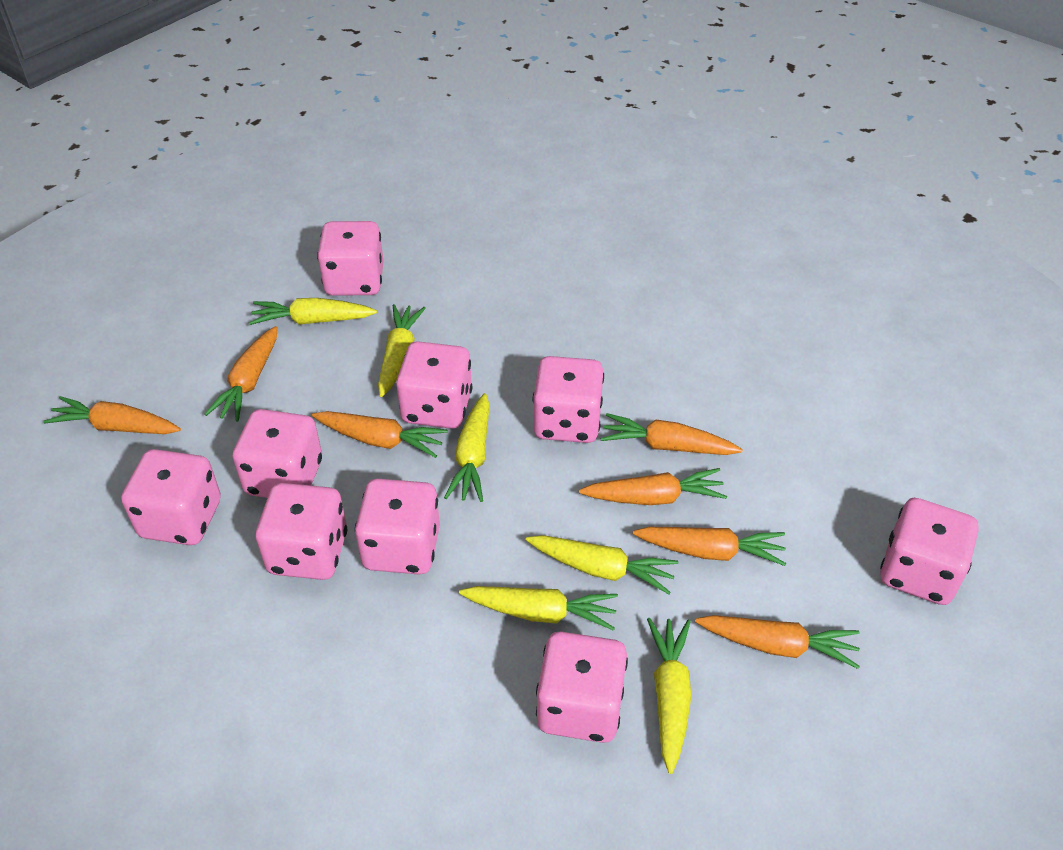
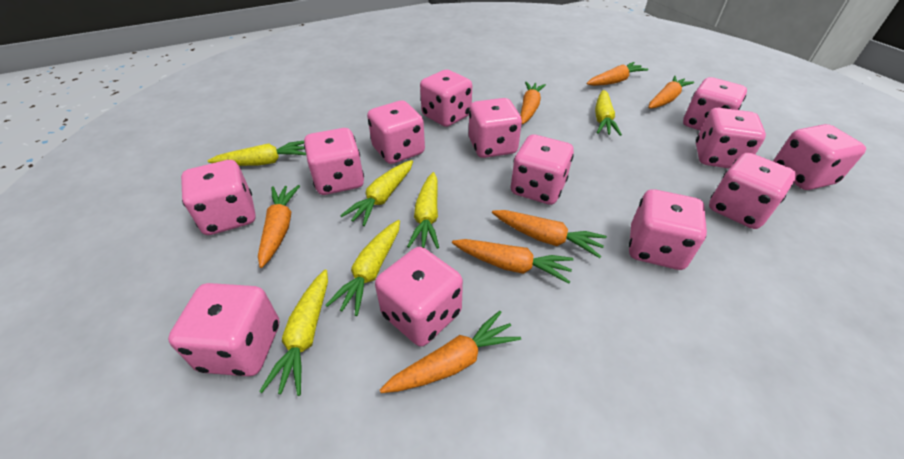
pink dice: [121,449,221,545] [232,409,322,498] [256,483,347,580] [317,221,384,296] [355,478,440,575] [396,341,472,429] [533,356,604,443] [536,631,628,743] [880,498,979,605] = 9 -> [168,283,279,376] [181,160,256,235] [304,128,364,195] [367,100,425,164] [375,247,463,346] [420,70,472,127] [469,98,522,158] [511,135,574,205] [629,189,707,270] [683,77,747,130] [696,108,766,168] [709,153,796,229] [773,124,866,190] = 13

